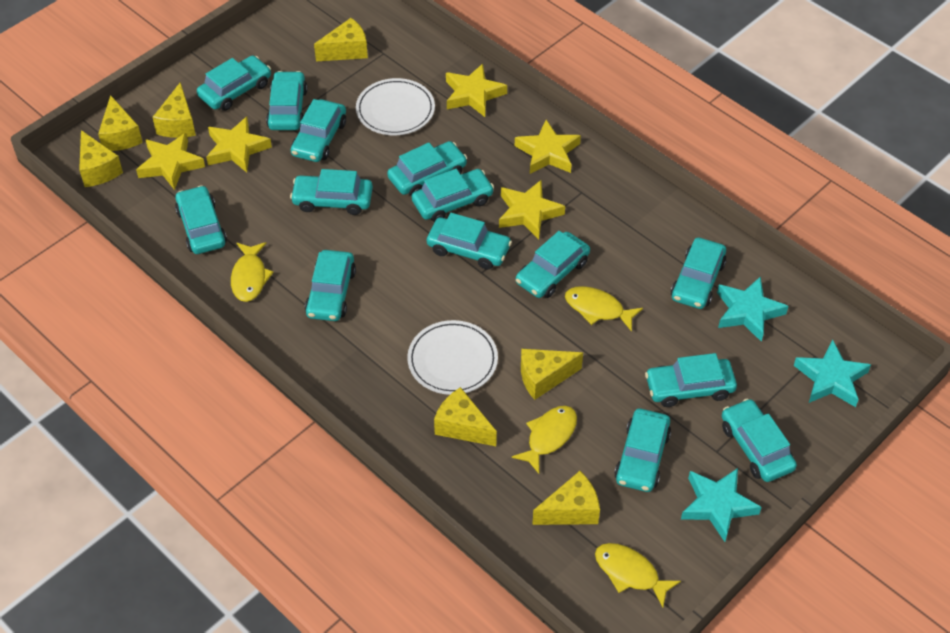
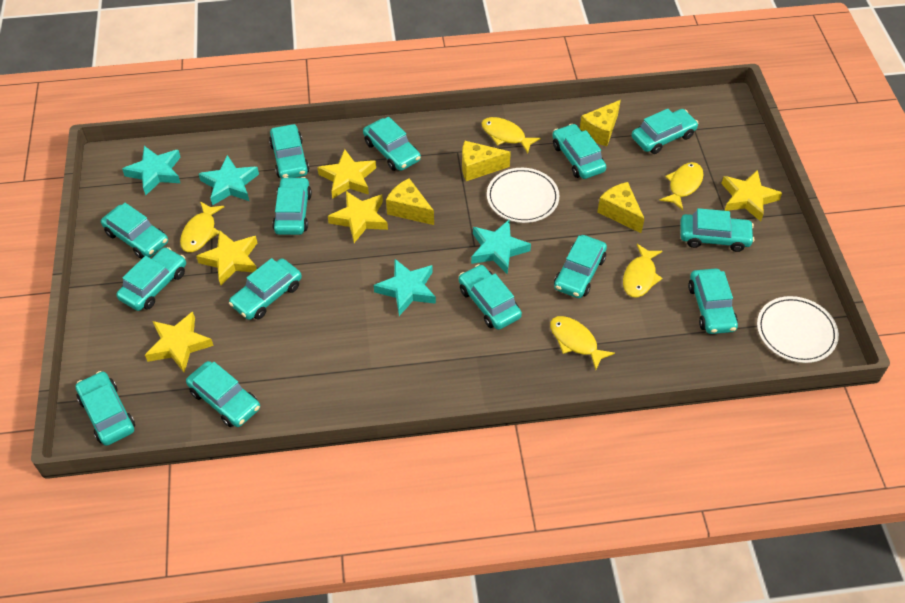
turquoise star: [681,468,761,542] [717,276,788,342] [794,340,871,407] = 3 -> [122,146,181,195] [199,155,259,206] [373,259,436,316] [471,220,531,274] = 4
yellow cheese: [79,130,123,187] [98,95,143,151] [152,82,196,138] [314,18,368,61] [434,387,497,446] [521,349,583,400] [532,471,600,525] = 7 -> [386,178,434,225] [462,141,511,181] [580,100,621,146] [597,182,644,233] = 4
yellow fish: [231,242,274,302] [511,406,577,474] [565,286,643,332] [595,543,681,607] = 4 -> [180,201,224,252] [481,117,541,153] [550,316,615,370] [623,244,662,298] [659,162,704,210] = 5

